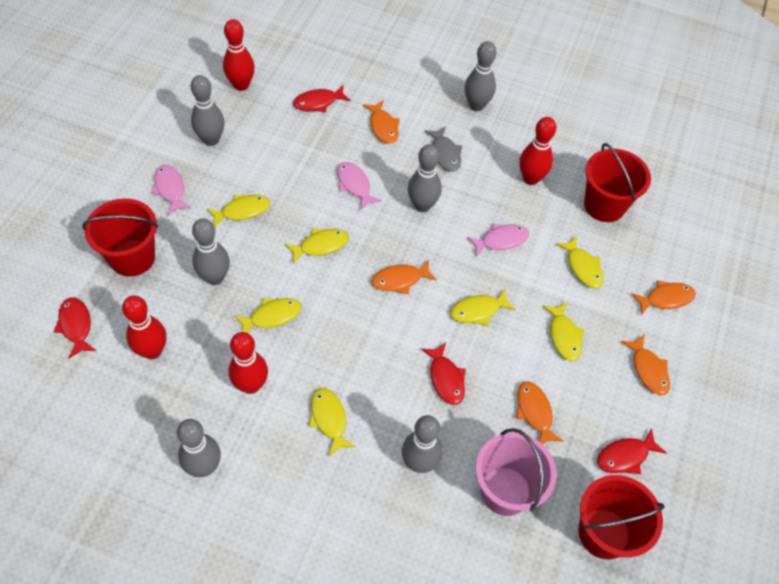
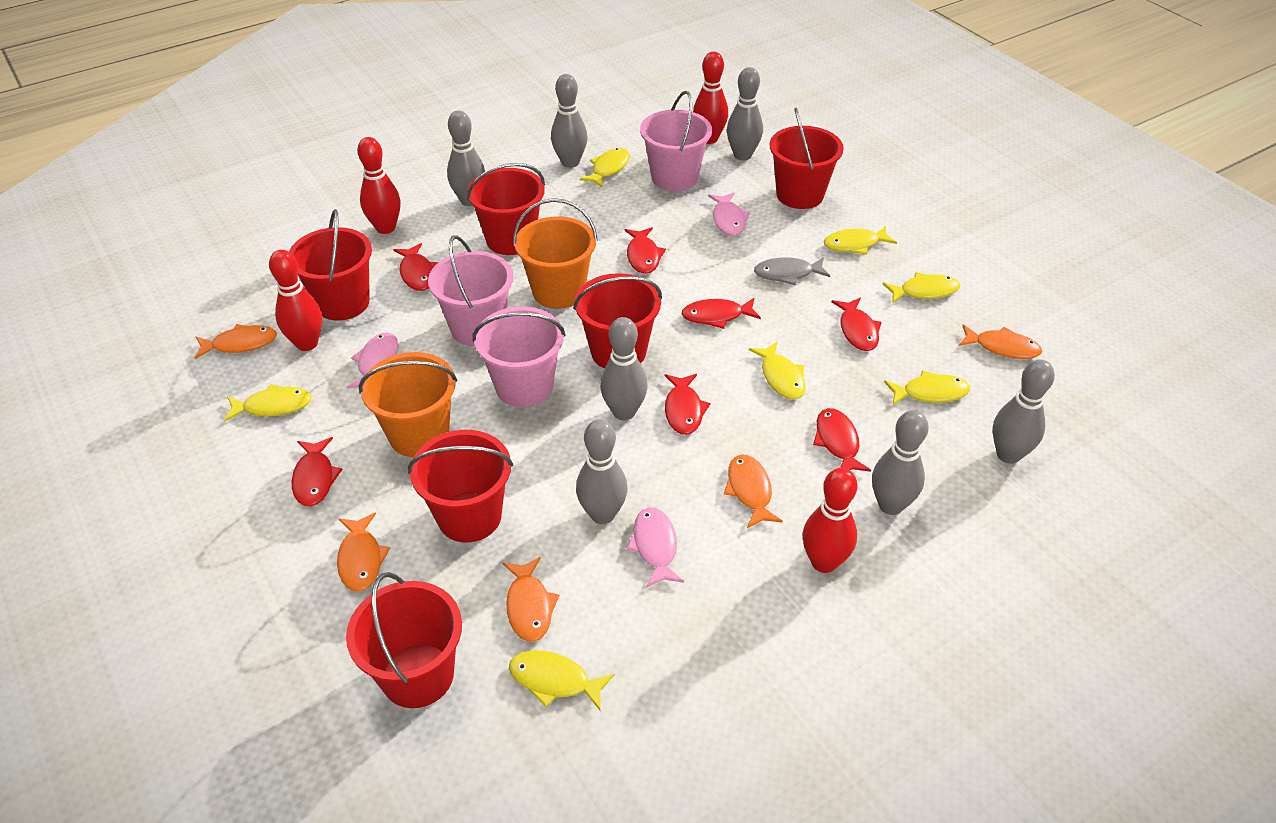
grey bowling pin: [177,419,221,477] [191,75,225,146] [192,218,230,285] [402,415,443,473] [408,144,442,212] [464,41,497,111] = 6 -> [447,110,485,206] [551,74,588,168] [576,419,628,524] [600,317,648,420] [727,67,763,161] [872,410,929,515] [993,359,1055,464] = 7
orange bucket: none = 0 -> [359,352,457,457] [513,198,598,309] = 2
pink bucket: [476,428,557,516] = 1 -> [428,235,513,346] [472,306,566,407] [640,91,712,191] = 3
red bucket: [82,198,158,277] [578,475,665,559] [584,143,651,222] = 3 -> [289,209,372,321] [346,572,462,708] [408,430,513,542] [467,163,545,255] [573,273,662,369] [770,108,844,209] = 6
red fish: [54,297,96,359] [293,85,351,112] [421,343,466,405] [597,428,666,474] = 4 -> [292,437,343,506] [393,243,439,291] [625,227,666,274] [665,374,711,435] [682,298,761,329] [813,408,871,472] [831,298,882,351] = 7

